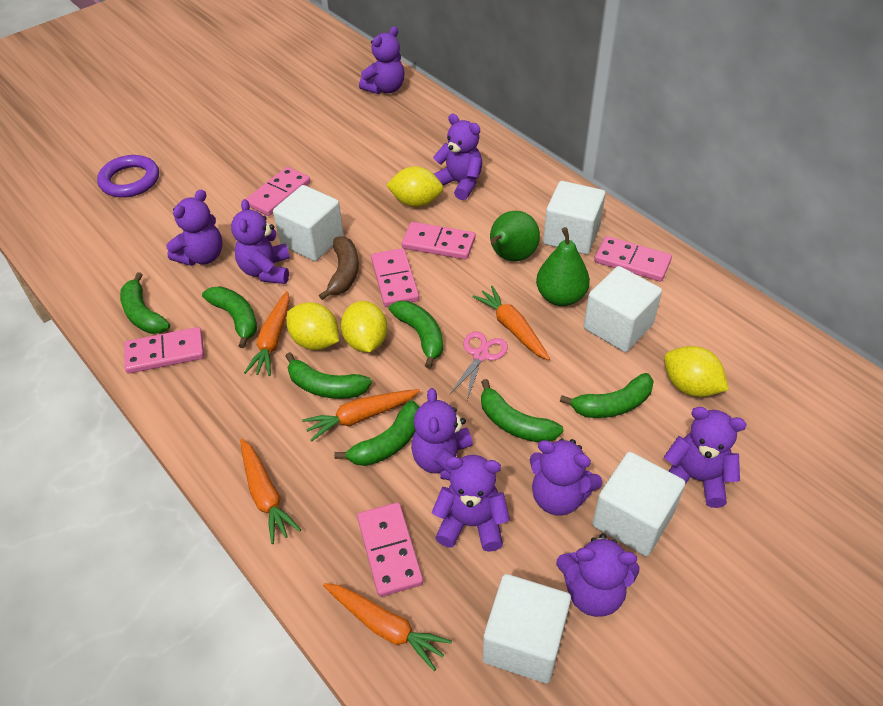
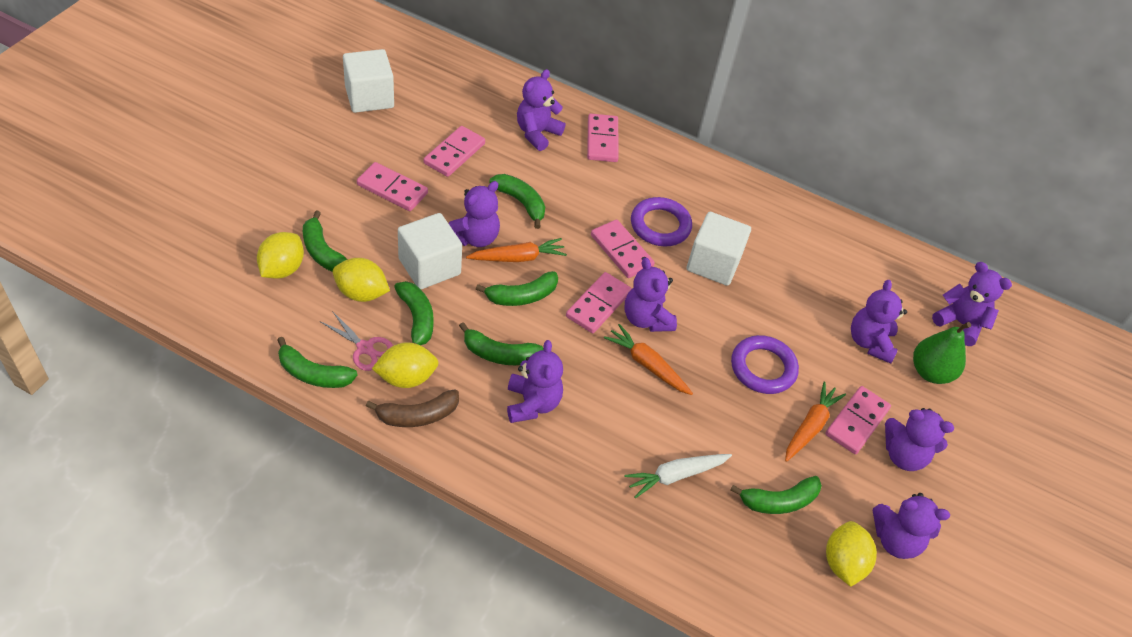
green pear: [490,211,540,261] [536,227,590,306] = 2 -> [913,322,971,384] = 1
orange carrot: [240,438,301,544] [244,291,290,376] [302,389,420,442] [323,583,452,671] [472,286,550,360] = 5 -> [466,238,567,262] [604,324,693,395] [785,381,846,462] = 3
purple ring: [97,155,159,198] = 1 -> [631,197,692,246] [731,335,799,394] = 2
purple teddy bear: [166,189,222,266] [231,199,290,284] [359,26,404,94] [411,388,473,480] [431,455,510,552] [433,114,482,200] [530,439,603,516] [556,533,640,617] [664,407,747,508] = 9 -> [448,181,500,247] [507,340,563,423] [517,69,565,151] [624,258,677,332] [851,280,907,363] [873,493,950,559] [885,408,954,471] [932,262,1012,346] = 8
white carrot: none = 0 -> [625,454,732,498] = 1
white cube: [273,185,344,261] [483,574,571,683] [543,181,606,254] [584,266,662,352] [592,452,685,556] = 5 -> [343,49,394,113] [398,213,462,289] [687,212,751,286] = 3

